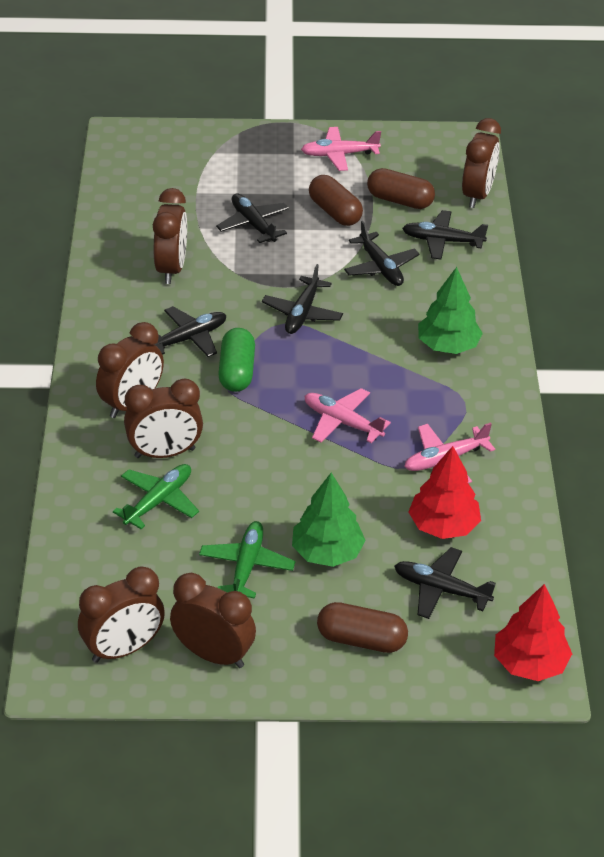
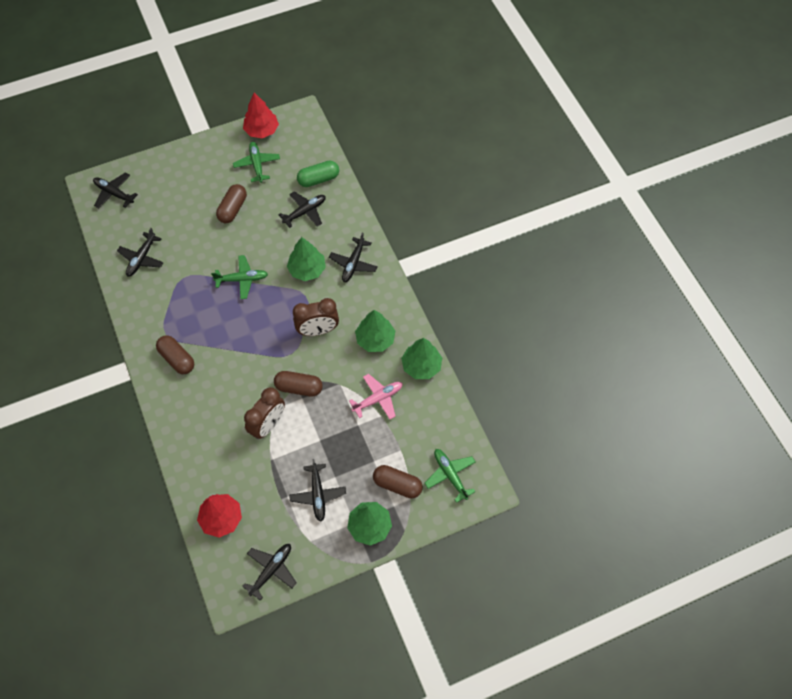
brown capsule: [309,175,363,226] [317,602,408,653] [367,168,435,209] = 3 -> [156,335,194,374] [216,184,247,223] [274,371,323,397] [373,465,423,498] = 4
brown clock: [78,566,165,663] [96,322,164,418] [124,378,203,458] [153,188,187,284] [170,573,256,668] [462,118,501,208] = 6 -> [244,387,285,439] [293,298,339,336] = 2
green plane: [113,464,199,529] [199,521,295,599] = 2 -> [211,255,268,299] [233,142,280,183] [425,449,476,503] = 3
green tree: [292,473,366,567] [418,267,483,354] = 2 -> [287,237,326,281] [347,502,392,546] [355,310,395,352] [401,338,442,379] = 4
pink plane: [301,127,381,171] [305,388,391,443] [404,422,495,483] = 3 -> [349,374,403,419] = 1

